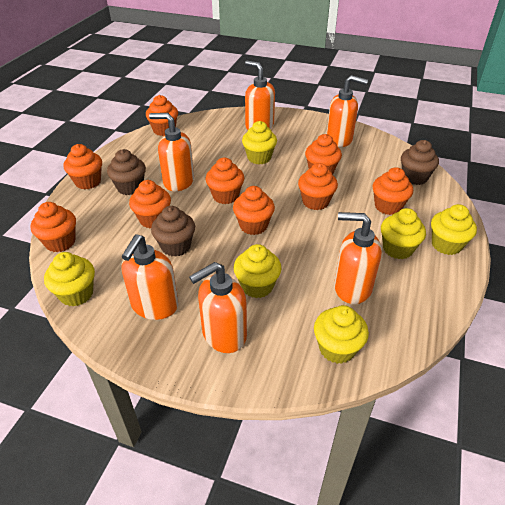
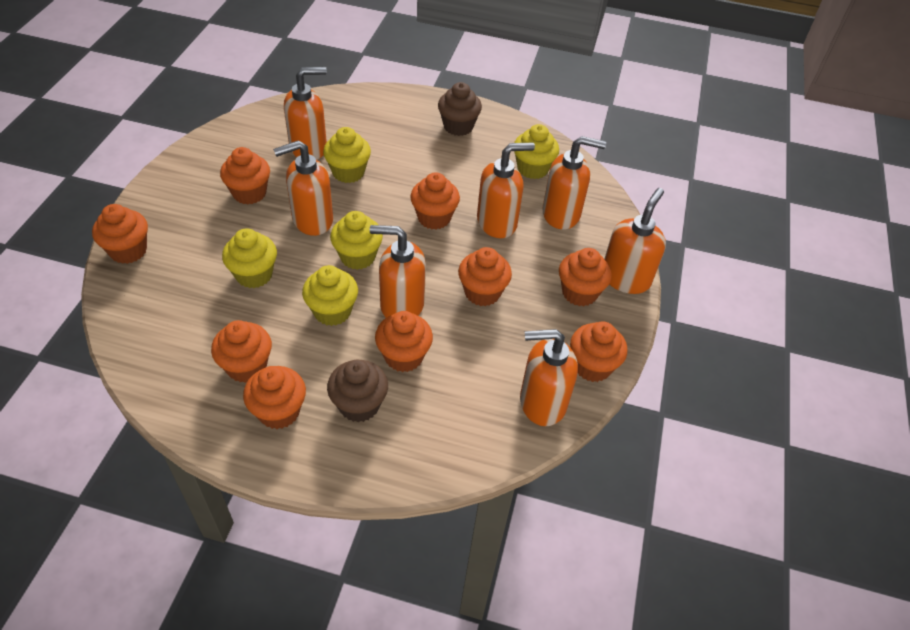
brown cupcake: [107,149,146,195] [151,206,195,257] [401,140,439,185] = 3 -> [327,360,388,422] [438,82,482,136] = 2
orange soap dispenser: [121,235,179,320] [149,113,194,191] [189,262,247,353] [245,61,275,130] [327,75,368,147] [334,212,382,304] = 6 -> [273,140,333,236] [284,67,327,160] [370,225,426,318] [477,142,535,238] [520,329,578,426] [542,136,606,229] [604,188,666,294] = 7
yellow cupcake: [44,252,95,306] [234,244,282,298] [242,121,277,164] [314,305,369,364] [381,208,426,259] [431,204,477,255] = 6 -> [222,228,277,288] [302,265,358,326] [323,127,371,183] [330,211,383,270] [514,124,559,179] = 5

